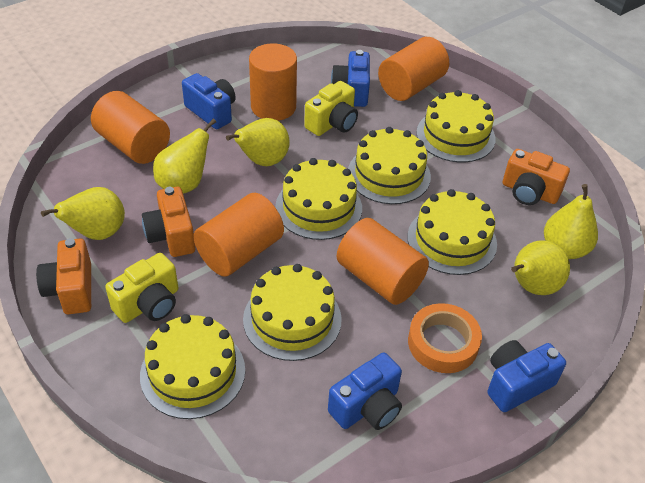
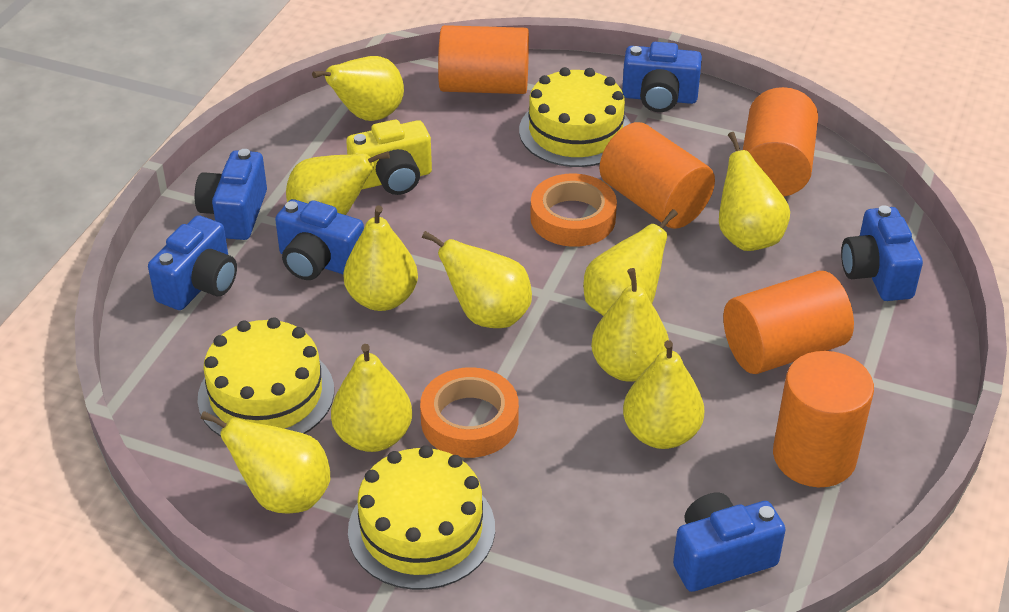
blue camera: [182,73,236,129] [328,353,402,430] [331,50,370,107] [487,340,566,412] = 4 -> [148,215,237,310] [195,149,267,240] [275,199,364,280] [622,42,702,112] [673,493,785,592] [841,205,923,301] = 6
orange camera: [36,238,91,314] [142,187,195,257] [503,149,570,205] = 3 -> none = 0
orange tape: [408,303,482,373] = 1 -> [420,367,519,458] [530,173,617,247] = 2
yellow cake: [140,314,245,419] [243,264,342,361] [275,158,362,240] [348,127,431,204] [407,189,497,275] [416,90,495,162] = 6 -> [198,317,334,437] [348,445,495,590] [519,67,631,167] = 3
yellow camera: [105,253,178,323] [304,81,358,136] = 2 -> [346,120,432,195] = 1
yellow pear: [41,187,125,240] [153,119,216,194] [226,118,290,166] [511,241,570,295] [544,184,598,259] = 5 -> [201,411,330,514] [286,151,390,215] [312,56,404,121] [331,344,412,452] [343,205,418,311] [422,231,532,328] [583,209,678,316] [591,268,669,382] [623,340,704,449] [719,132,790,251] = 10

